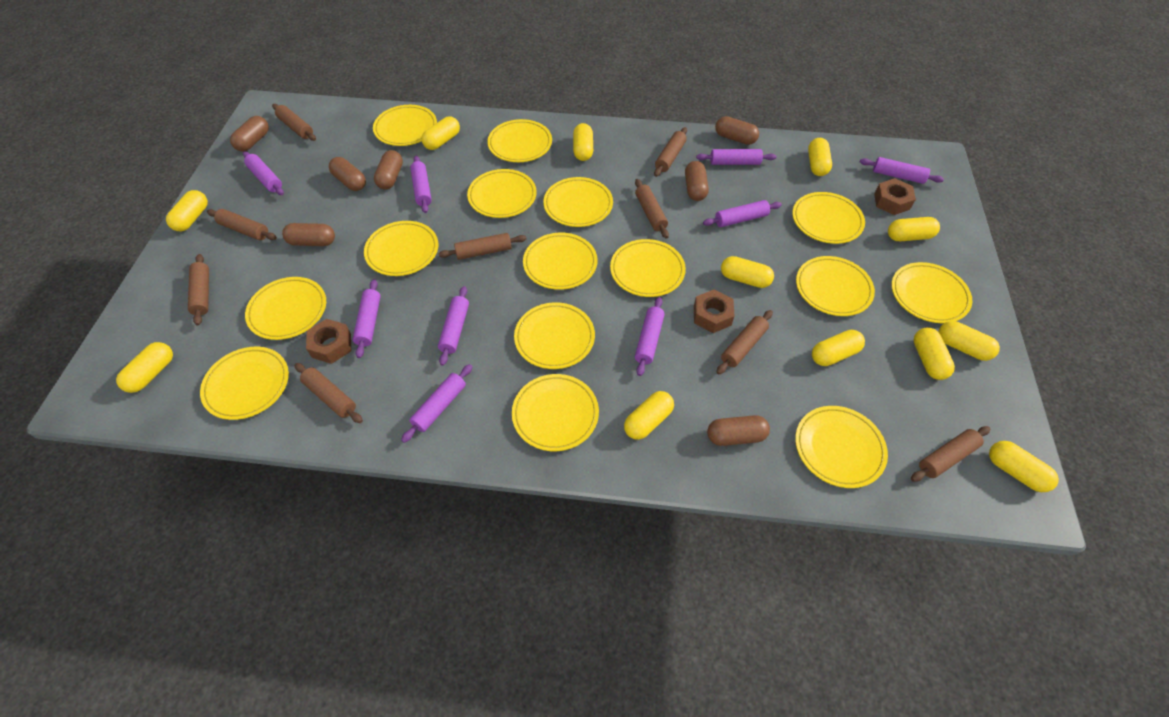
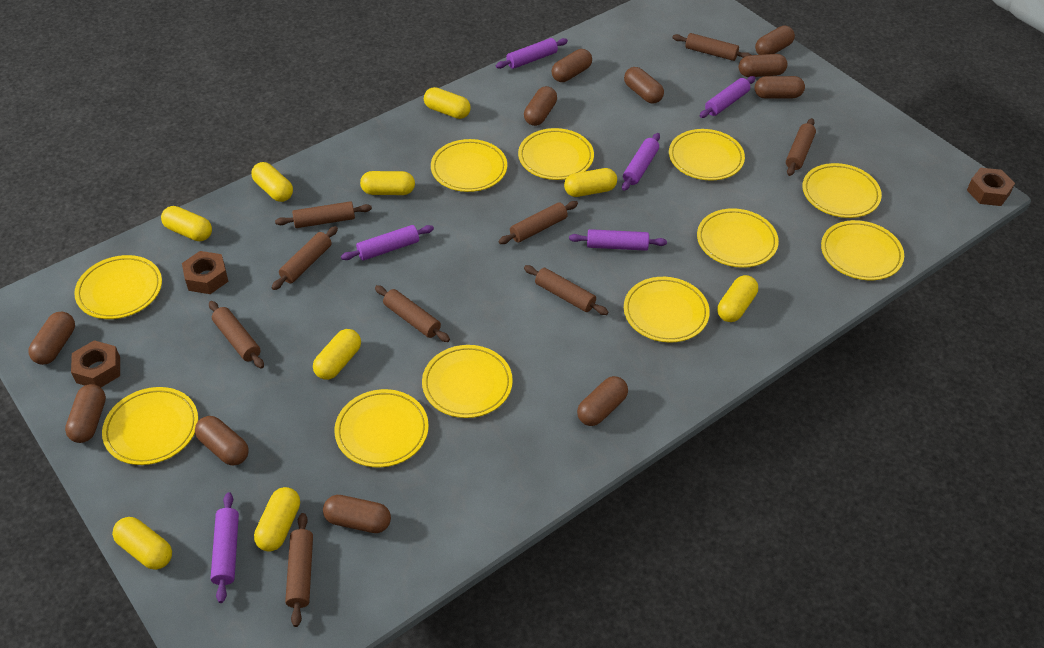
brown capsule: [230,116,269,152] [282,223,335,246] [329,157,366,191] [374,150,403,189] [685,161,709,201] [707,415,770,446] [715,116,759,145] = 7 -> [28,312,75,365] [65,384,106,443] [195,416,249,466] [323,495,391,533] [524,86,557,126] [552,49,592,82] [577,376,628,426] [624,67,664,104] [739,54,788,77] [755,26,795,55] [755,76,805,99] = 11
purple rolling pin: [243,151,284,195] [353,279,381,358] [401,364,473,443] [410,156,432,213] [438,286,469,366] [635,297,665,376] [696,149,777,165] [703,200,782,227] [860,157,944,184] = 9 -> [211,492,239,603] [341,225,434,261] [496,38,568,69] [569,229,667,251] [622,133,660,191] [700,76,755,118] = 6
yellow capsule: [116,342,173,393] [166,190,208,231] [421,117,460,150] [573,123,593,161] [624,391,674,440] [721,256,774,288] [808,138,832,176] [812,330,865,366] [888,217,940,241] [914,327,955,380] [938,321,1000,361] [989,441,1059,492] = 12 -> [112,517,172,570] [161,206,212,241] [251,162,293,202] [254,487,300,551] [313,329,361,380] [360,171,415,195] [424,87,471,119] [564,168,617,197] [717,275,758,322] = 9
yellow plate: [200,347,289,420] [245,277,326,340] [364,221,438,276] [373,105,437,146] [467,169,537,218] [487,119,552,162] [512,374,599,451] [514,302,595,369] [523,233,597,290] [543,177,613,227] [610,239,686,297] [792,192,865,244] [795,406,888,488] [796,256,875,316] [891,262,972,323] = 15 -> [74,255,162,319] [102,387,198,465] [334,389,429,467] [422,345,513,418] [431,139,507,192] [518,128,594,180] [624,277,710,343] [669,129,745,181] [697,208,779,268] [802,163,882,218] [821,220,904,280] = 11

